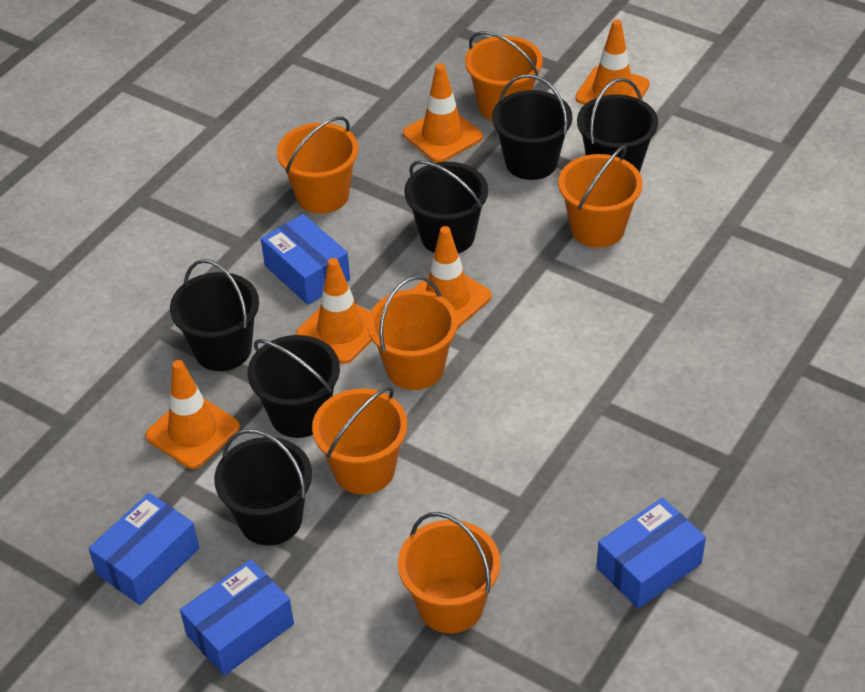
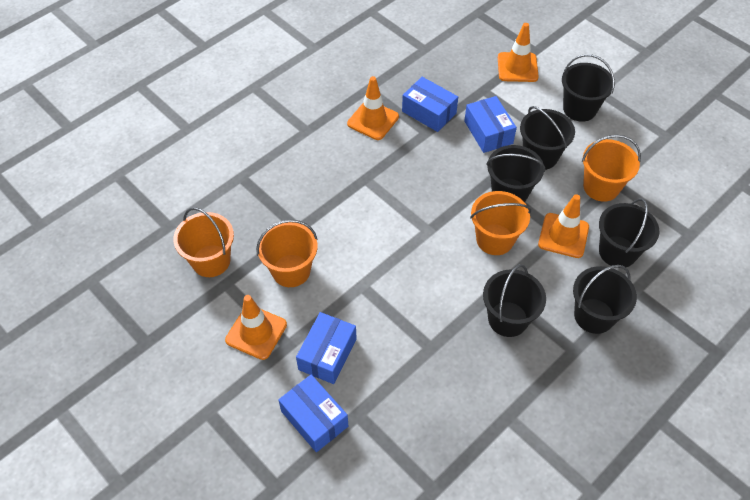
orange bucket: [277,116,359,214] [312,386,407,494] [368,276,458,390] [398,512,500,633] [465,31,543,121] [558,145,642,248] = 6 -> [173,207,234,277] [256,220,318,287] [470,191,531,255] [582,135,641,202] = 4
orange traffic cone: [145,360,240,469] [296,258,372,364] [403,64,483,163] [412,226,492,329] [575,19,650,105] = 5 -> [225,295,287,360] [347,76,399,140] [498,23,539,82] [538,194,589,258] = 4

